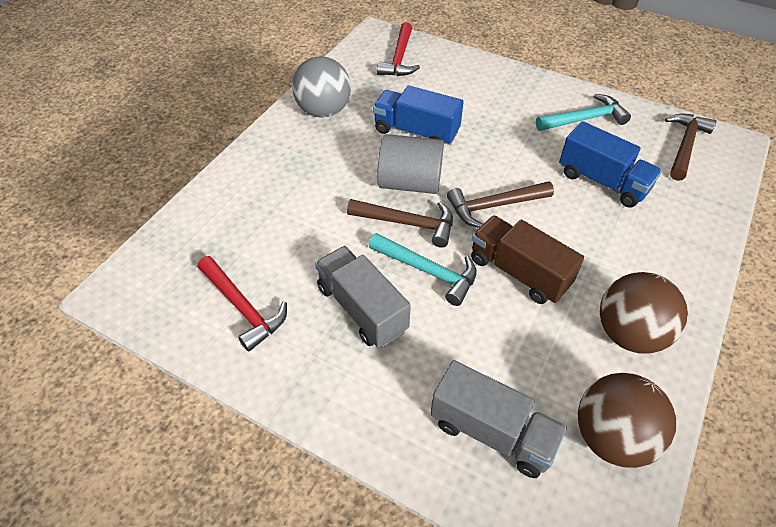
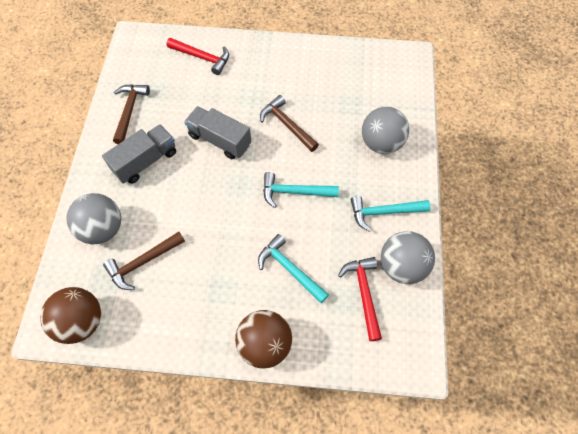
blue truck: [373,86,464,145] [559,121,662,208] = 2 -> none = 0
brown truck: [471,215,584,304] = 1 -> none = 0
grey ball: [292,56,351,118] = 1 -> [66,193,121,244] [362,107,409,154] [381,231,435,284] = 3
grey cylinder: [377,134,444,194] = 1 -> none = 0
turquoise hammer: [369,233,477,306] [536,94,631,131] = 2 -> [258,234,329,303] [263,172,339,208] [351,196,430,232] = 3

